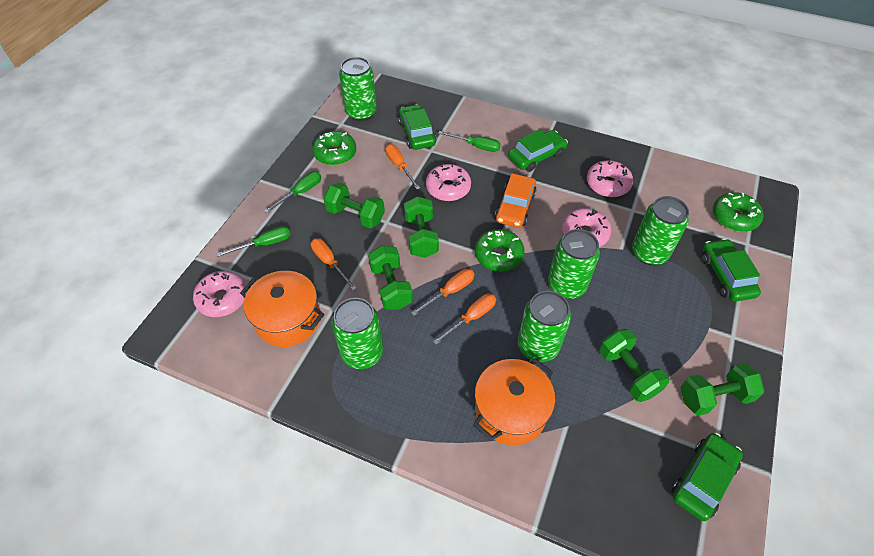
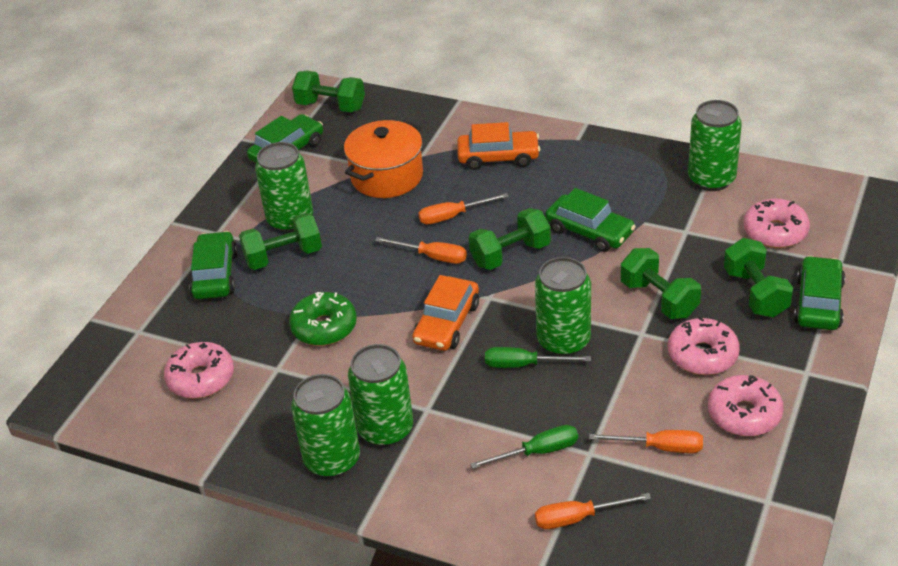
green donut: [313,131,356,165] [475,229,525,272] [713,192,763,232] = 3 -> [289,292,357,346] = 1
green screwdriver: [217,226,291,257] [264,171,321,213] [438,131,500,152] = 3 -> [470,425,578,469] [485,347,591,368] = 2
orange car: [495,173,536,228] = 1 -> [412,275,479,351] [457,122,540,170] = 2
orange pot: [240,271,325,347] [473,358,555,445] = 2 -> [344,120,423,198] = 1

